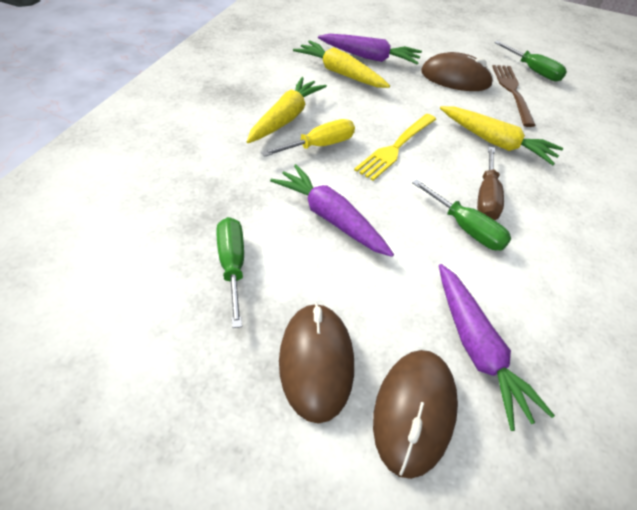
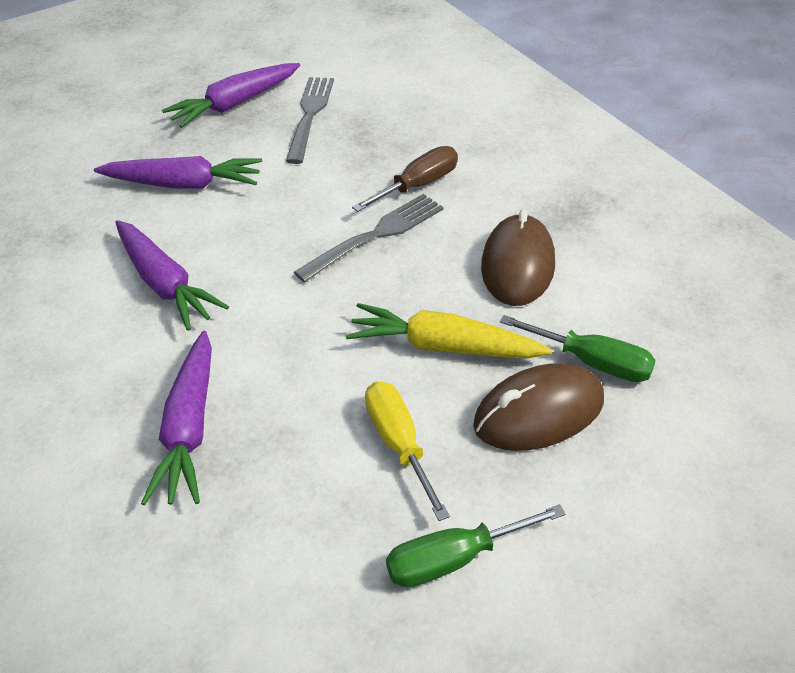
brown fork: [492,65,536,127] = 1 -> none = 0
brown mouse: [279,303,354,424] [373,350,458,479] [421,52,493,91] = 3 -> [473,363,604,451] [481,209,555,306] = 2
green screwdriver: [217,217,244,328] [412,179,511,250] [495,41,567,81] = 3 -> [386,504,565,587] [500,315,656,382] = 2
grey fork: none = 0 -> [286,77,334,164] [294,194,444,282] = 2
purple carrot: [270,164,394,257] [318,34,422,65] [439,264,555,431] = 3 -> [94,156,262,189] [115,220,229,331] [141,331,212,506] [162,63,300,128] = 4
yellow carrot: [246,77,327,143] [293,40,390,88] [440,106,563,165] = 3 -> [346,303,553,358] = 1
yellow fork: [354,114,436,181] = 1 -> none = 0

